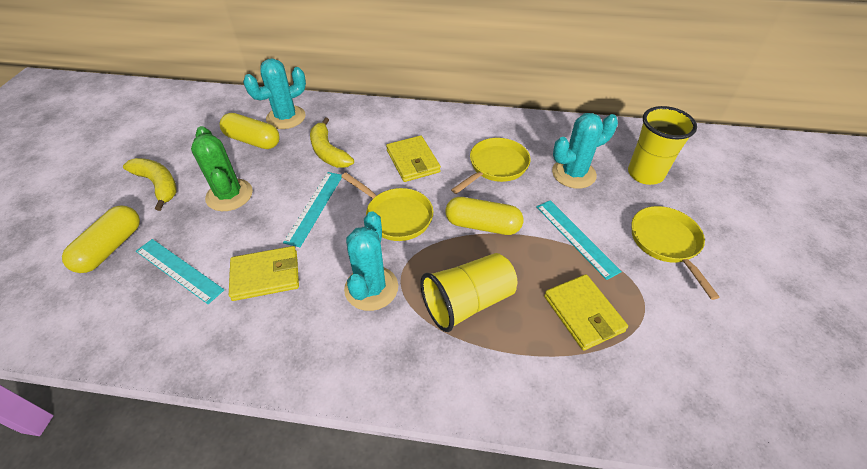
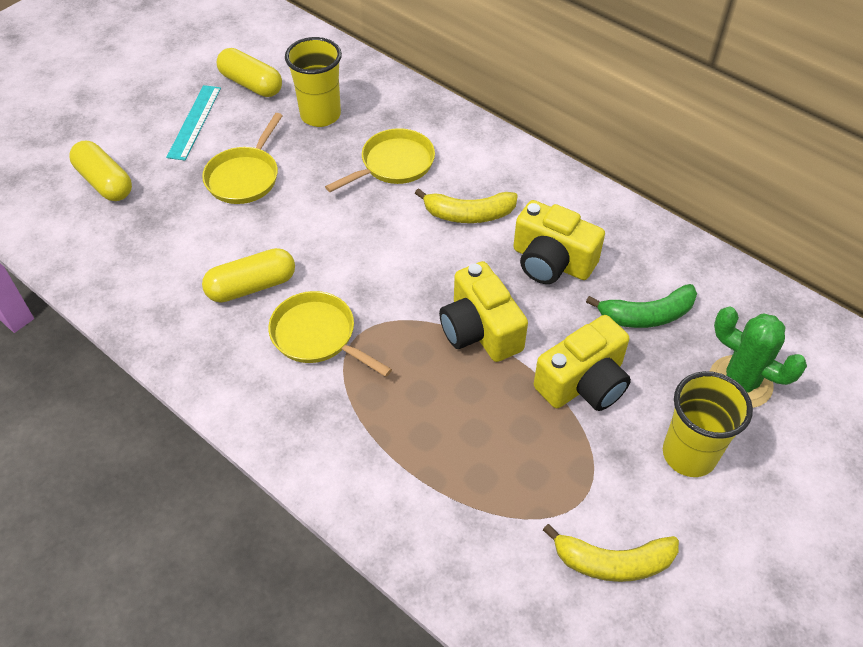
green banana: none = 0 -> [586,284,697,328] = 1
turquoise cactus: [243,58,306,129] [344,211,398,311] [552,113,618,189] = 3 -> none = 0
turquoise ruler: [136,239,224,304] [283,172,342,247] [536,200,622,280] = 3 -> [166,85,221,161] = 1
yellow camera: none = 0 -> [439,261,528,362] [513,200,605,284] [534,315,631,411] = 3
yellow wallet: [229,246,299,301] [386,135,441,182] [544,274,628,351] = 3 -> none = 0

